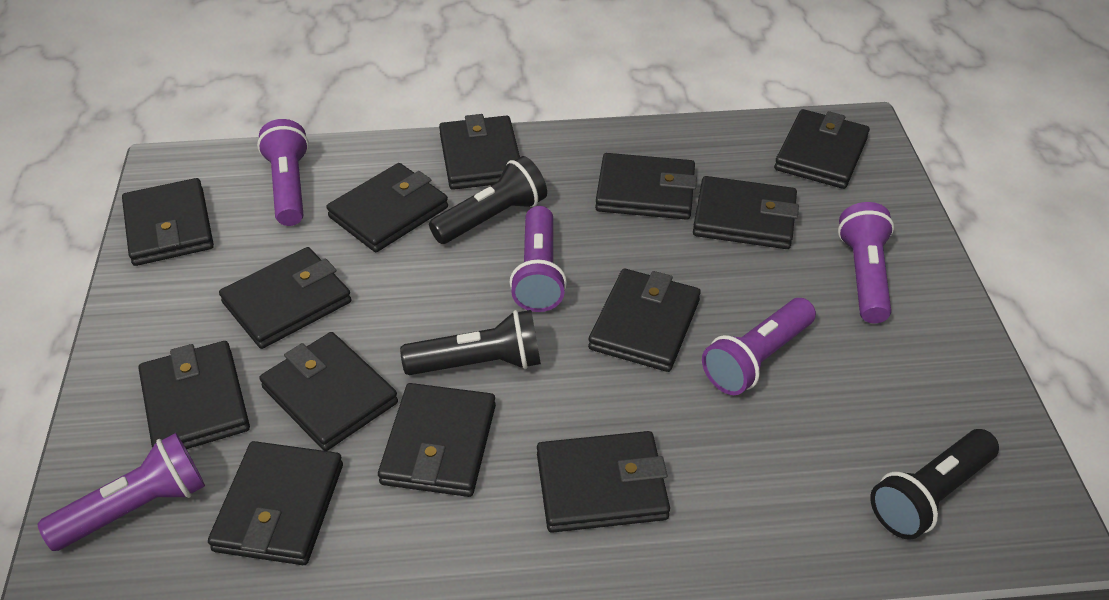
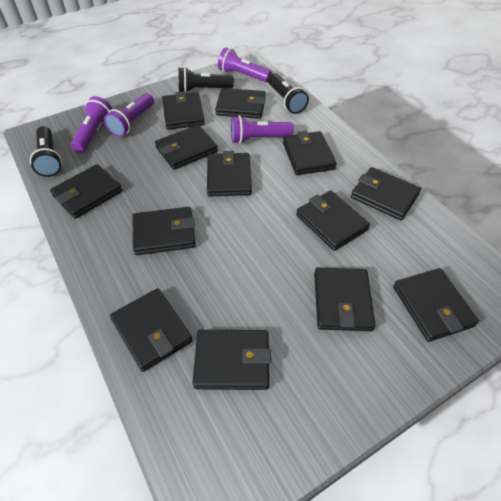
purple flashlight: [38,433,205,551] [257,119,309,226] [510,206,567,312] [702,298,816,395] [838,202,894,323] = 5 -> [71,96,112,153] [104,93,154,137] [218,48,272,82] [231,115,294,144] = 4

